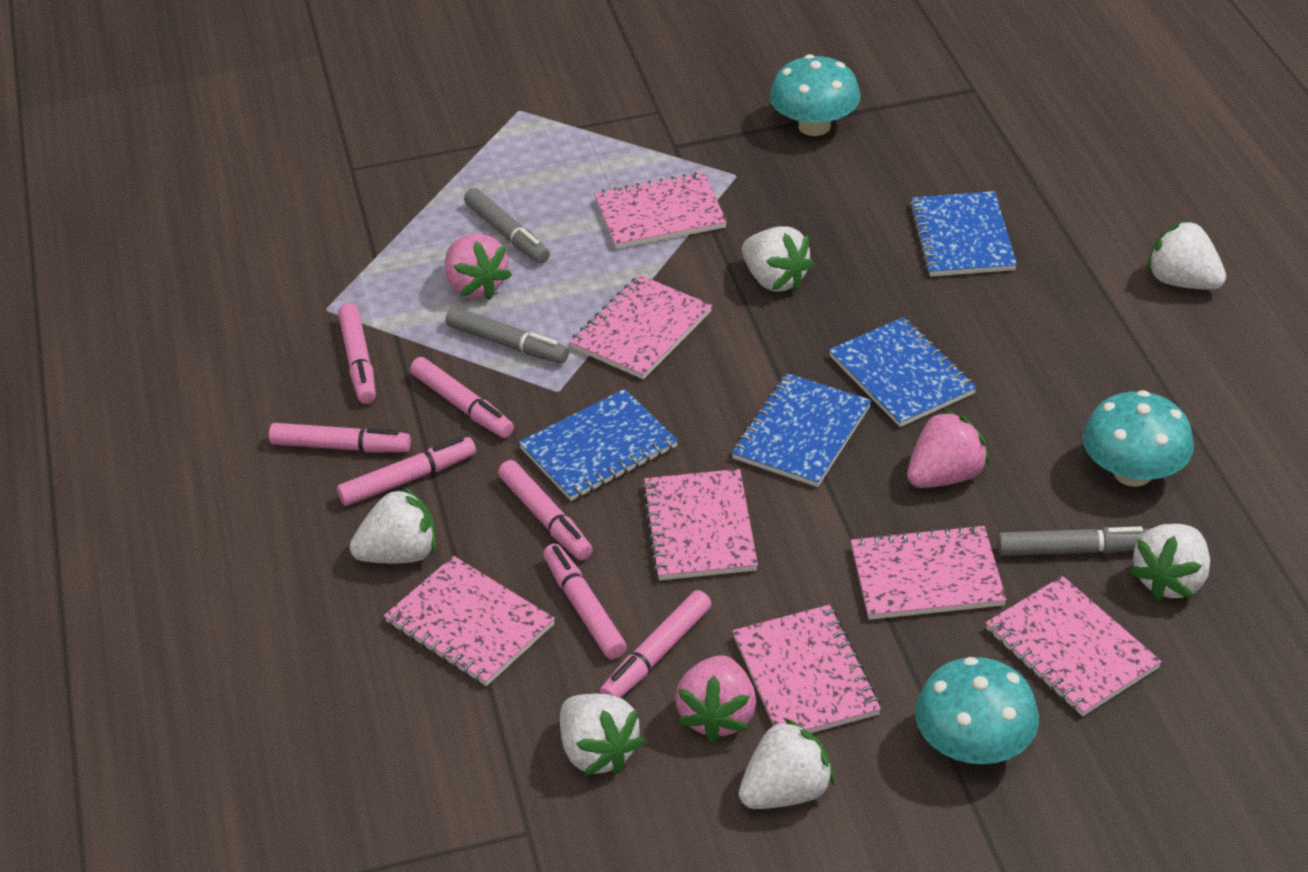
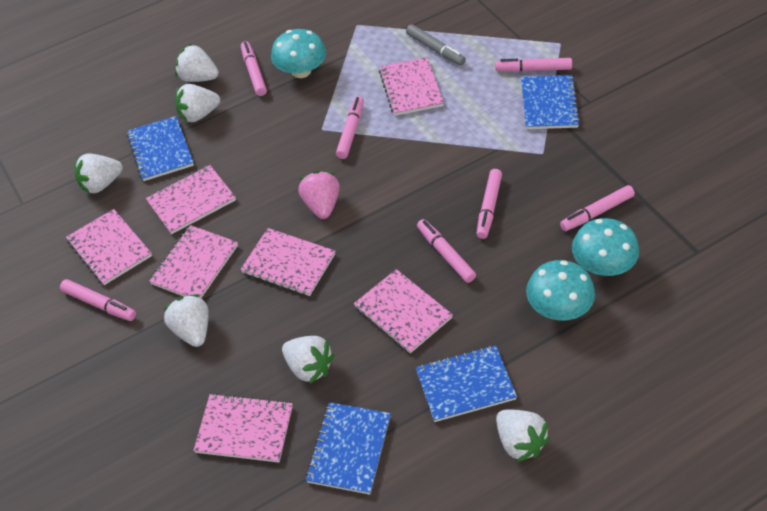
grey marker: [446,307,569,364] [464,188,550,264] [997,526,1149,556] = 3 -> [406,24,466,66] = 1
pink strawberry: [445,234,512,300] [675,655,756,743] [907,409,990,488] = 3 -> [298,171,340,219] = 1

